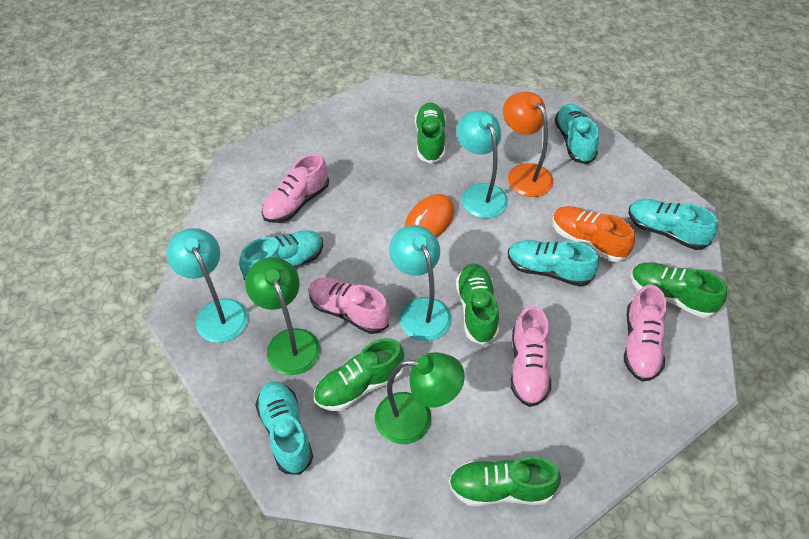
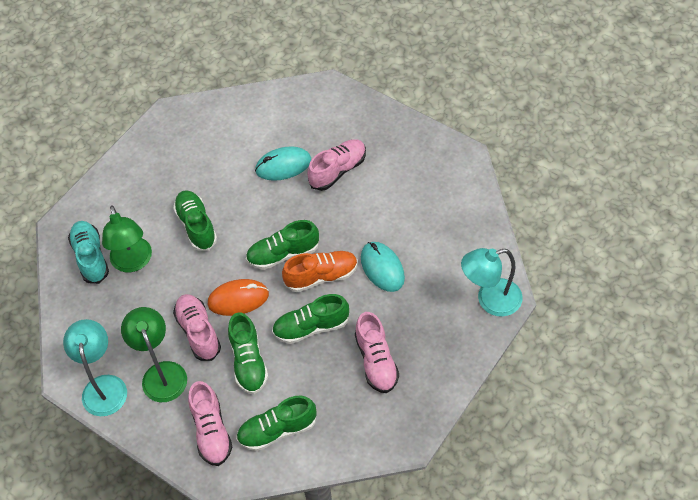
orange lamp: [503,92,553,197] = 1 -> none = 0
turquoise lamp: [166,228,248,343] [389,225,451,341] [457,110,508,218] = 3 -> [63,319,127,416] [461,248,522,317] = 2
turquoise mouse: none = 0 -> [255,146,311,181] [361,242,405,292] = 2
turquoise shoe: [239,230,323,280] [255,381,313,475] [508,240,599,287] [554,104,599,164] [628,199,718,250] = 5 -> [68,221,109,284] = 1

